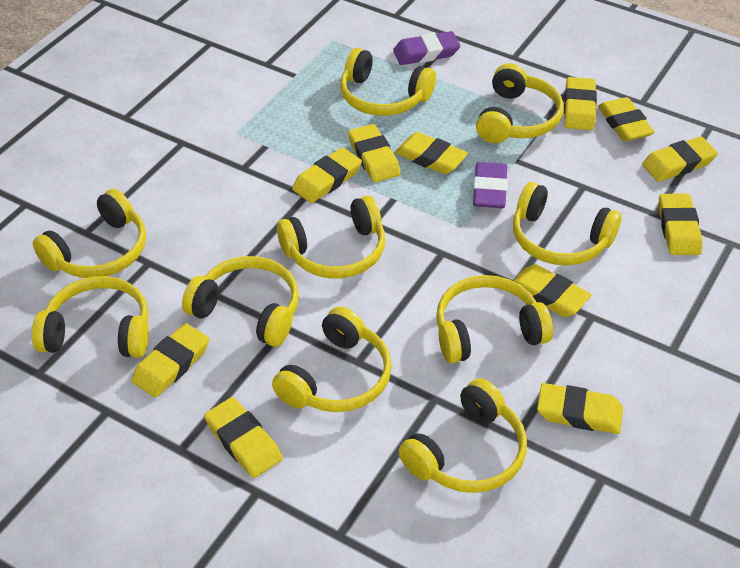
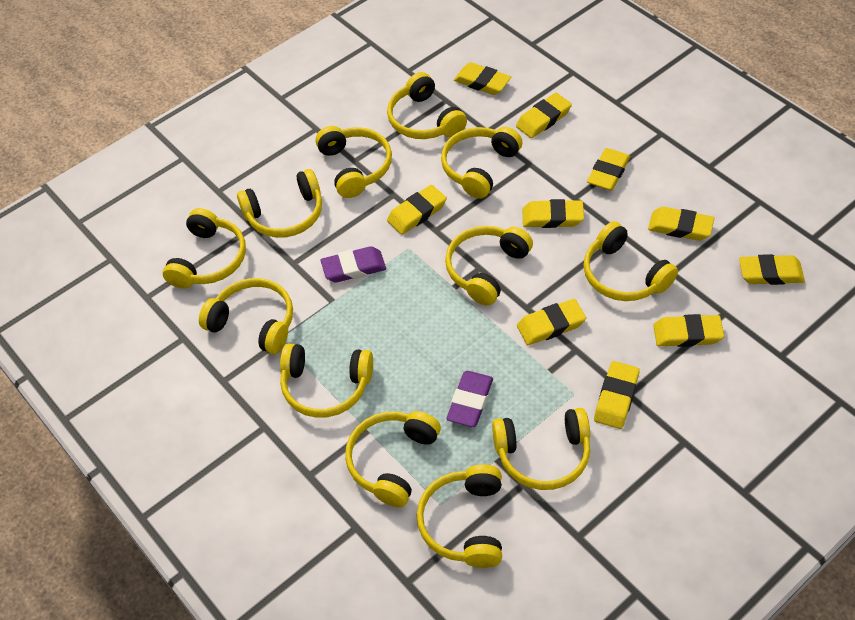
yellow eraser: [131,323,209,398] [204,397,283,478] [292,147,362,203] [348,124,401,182] [395,132,468,174] [513,264,592,317] [537,383,623,434] [564,77,597,130] [598,97,655,141] [642,136,718,182] [658,194,703,255] = 11 -> [387,185,447,235] [454,62,511,95] [516,93,572,138] [517,299,586,345] [522,199,584,228] [587,148,630,191] [594,361,639,429] [648,207,714,241] [653,314,724,347] [739,254,805,285] = 10
yellow headphones: [32,276,149,358] [33,189,146,278] [182,256,299,347] [272,306,392,412] [277,195,385,278] [340,48,436,116] [399,378,527,493] [436,275,553,363] [476,63,564,143] [513,182,622,266] = 10 -> [162,208,246,288] [199,278,293,354] [237,169,322,238] [280,343,373,418] [315,126,392,198] [345,411,441,507] [387,72,467,139] [417,464,502,568] [441,127,522,199] [445,226,533,306] [492,408,590,490] [583,221,678,301] = 12

